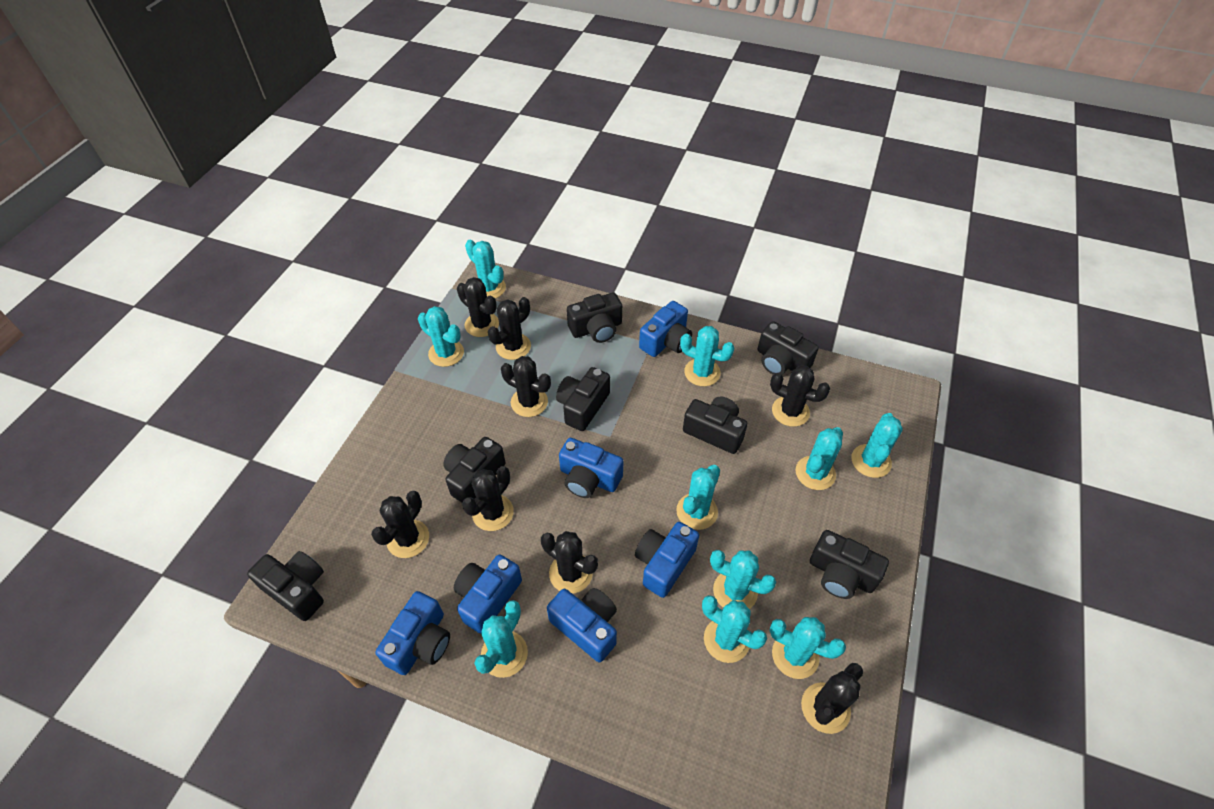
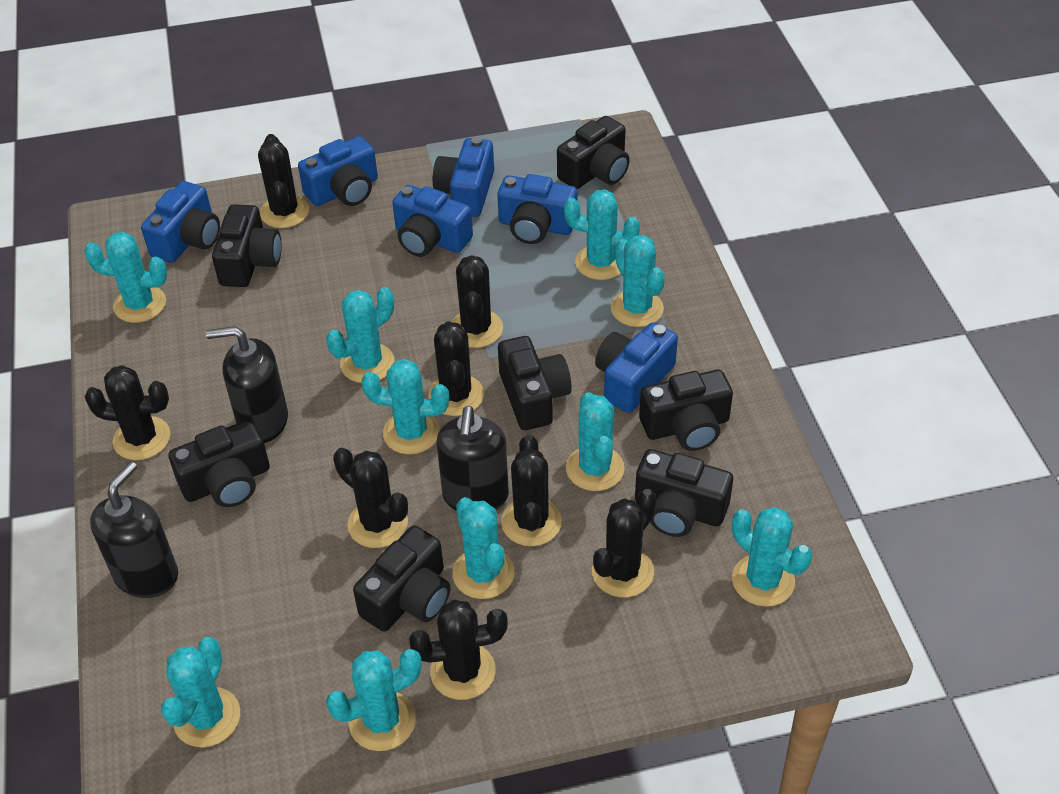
black soap dispenser: none = 0 -> [90,462,178,598] [206,326,288,443] [437,406,509,511] = 3

